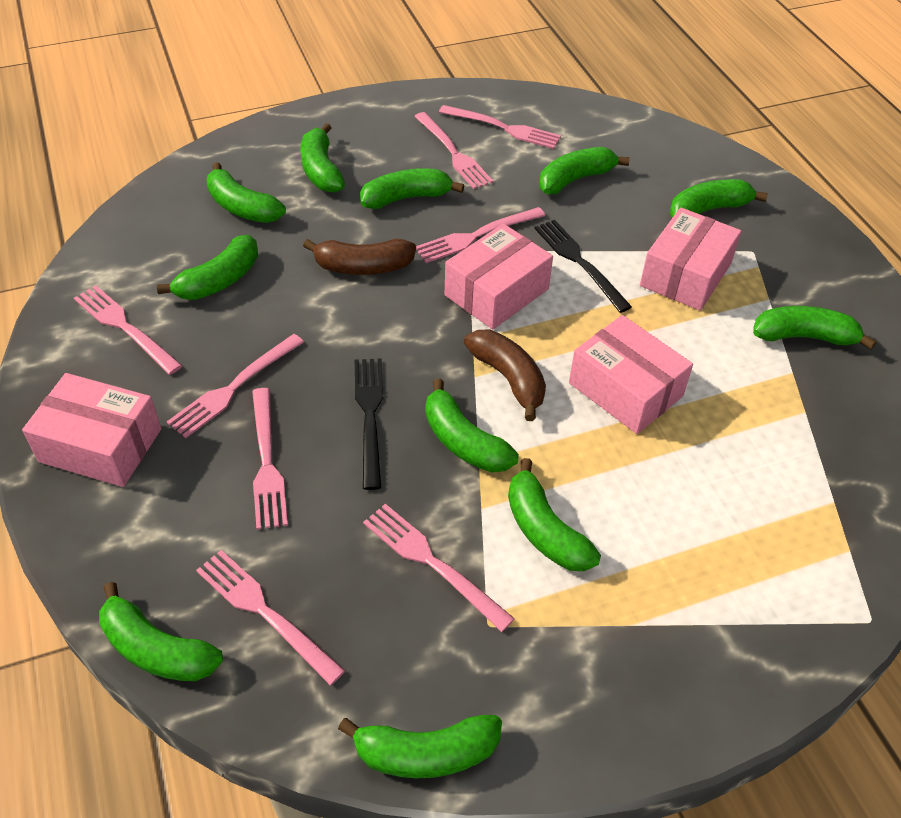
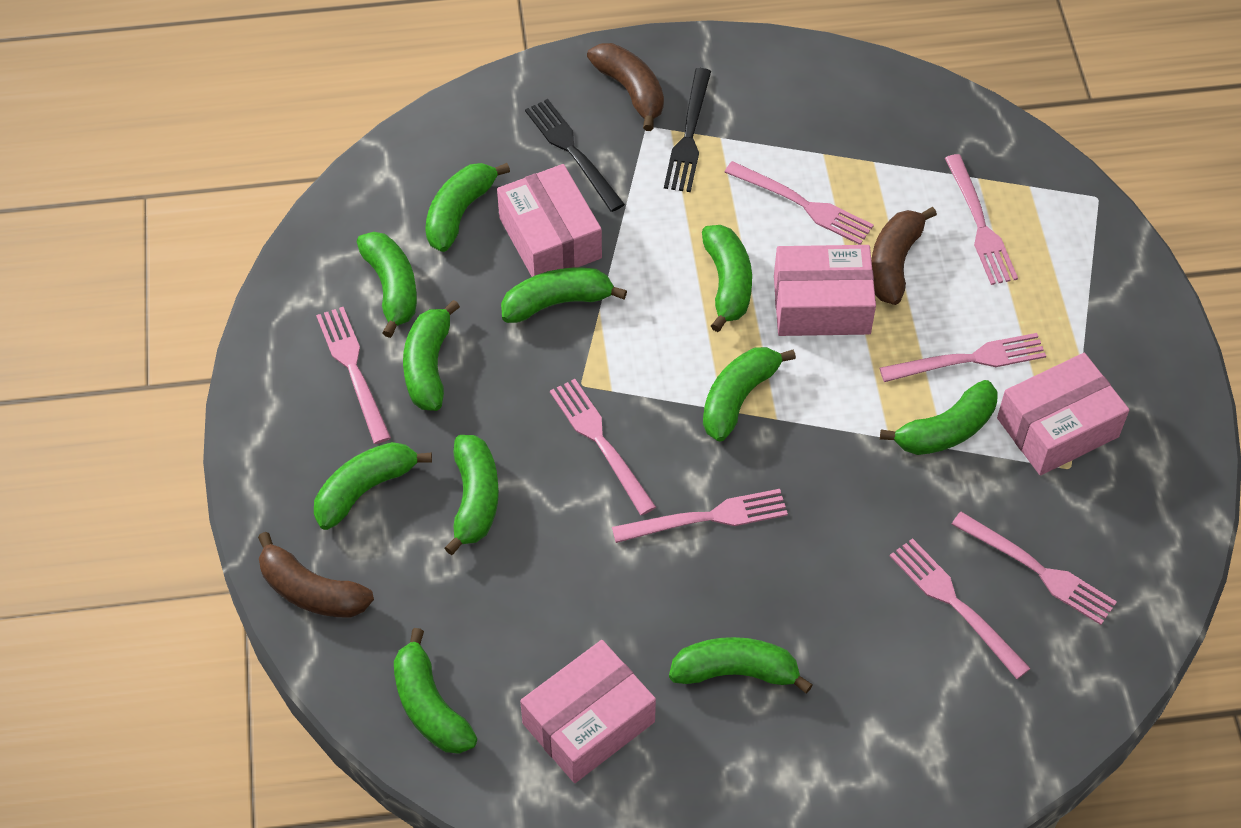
brown banana: [303,239,416,275] [464,330,546,421] = 2 -> [258,532,374,618] [587,43,664,131] [871,207,937,305] = 3

